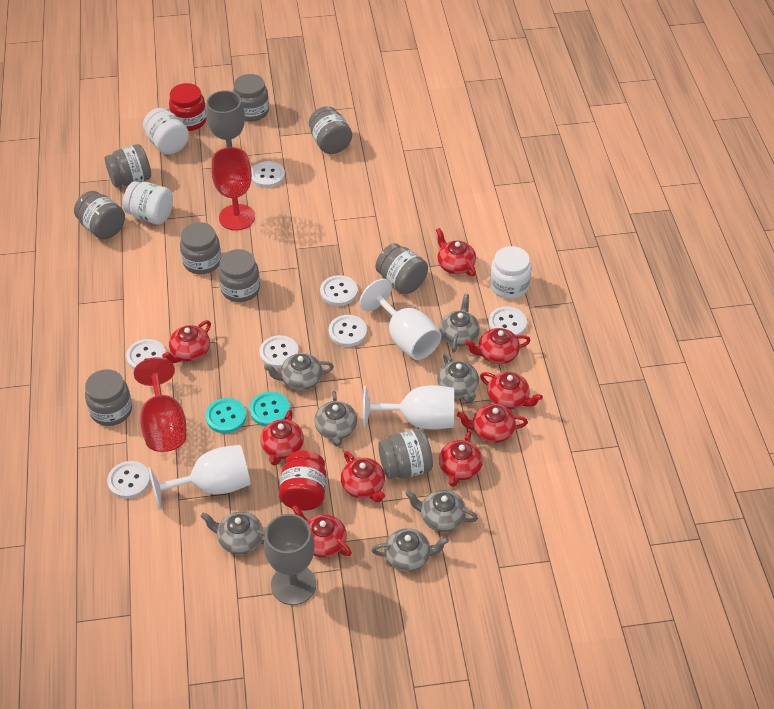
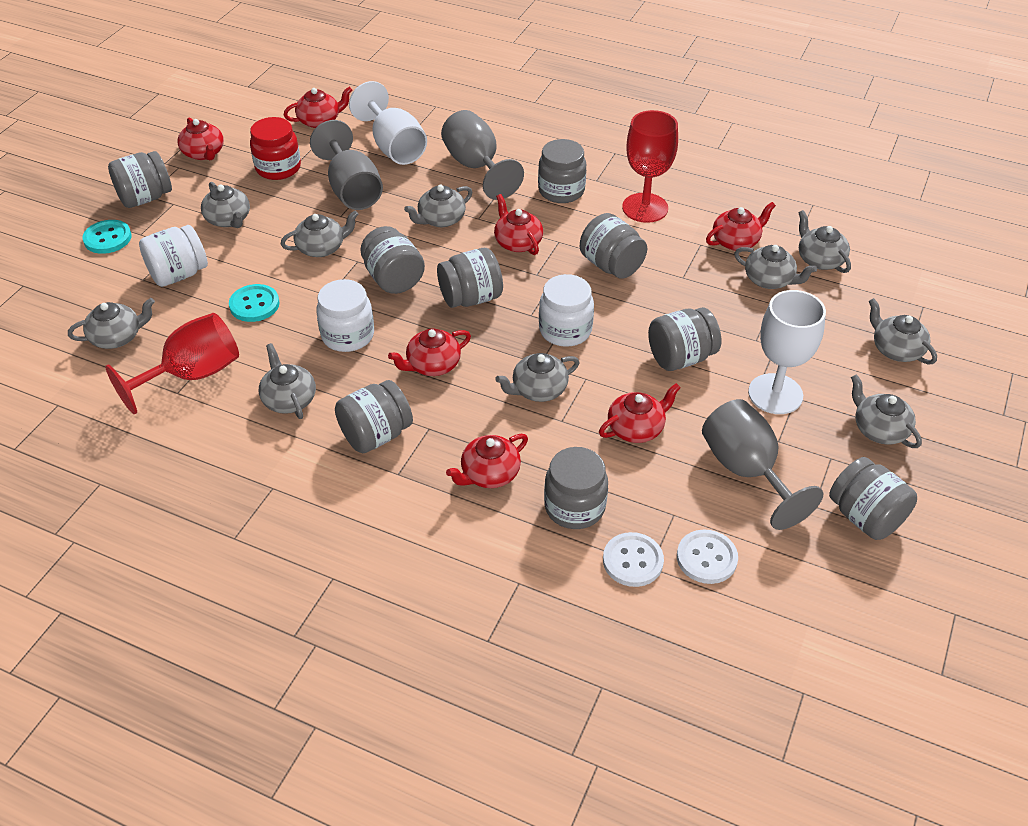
grey goblet: [206,90,248,156] [264,514,316,605] = 2 -> [310,120,383,210] [441,110,524,200] [702,399,823,530] = 3
grey teapot: [200,511,265,554] [264,353,334,390] [314,391,357,447] [371,528,449,572] [405,490,478,532] [437,353,479,403] [439,294,480,353] = 7 -> [68,298,155,349] [201,182,250,228] [259,343,316,419] [281,210,359,257] [404,184,472,227] [495,353,580,402] [734,245,817,289] [799,210,851,273] [851,374,922,448] [869,298,937,365] = 10
red jar: [169,83,207,131] [279,451,327,511] = 2 -> [250,117,301,180] = 1
red teapot: [162,320,211,363] [260,410,304,466] [292,505,352,557] [341,451,385,502] [436,228,476,276] [439,431,483,487] [457,404,528,443] [465,328,531,364] [480,372,543,410] = 9 -> [178,118,224,160] [284,87,352,128] [388,328,471,376] [446,434,528,488] [494,194,543,255] [599,383,681,443] [706,202,776,251] = 7
white button: [107,461,150,499] [126,339,166,369] [251,161,285,188] [259,335,299,368] [320,275,358,306] [329,315,367,347] [489,306,527,335] = 7 -> [603,532,664,587] [677,529,738,584] = 2
white goblet: [148,445,251,510] [359,279,441,360] [363,385,454,430] = 3 -> [349,81,427,165] [748,290,826,414] = 2

